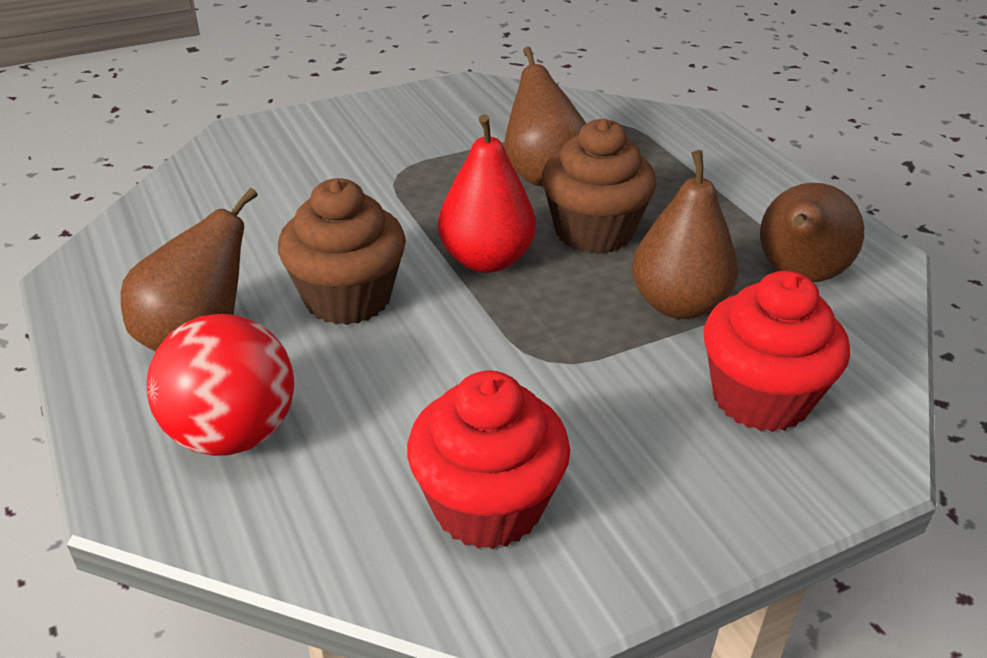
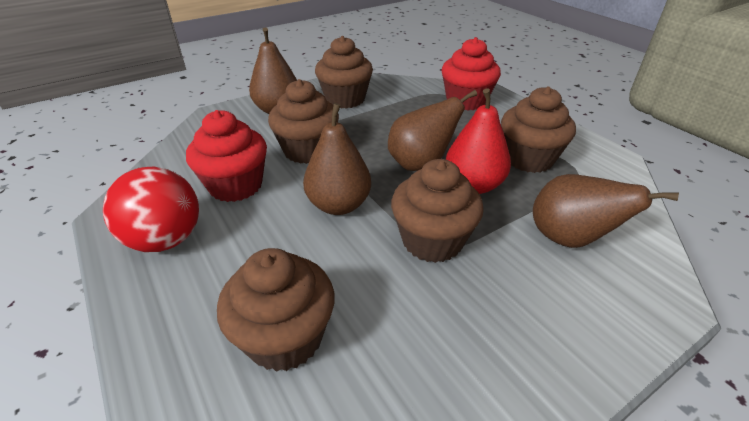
brown cupcake: [278,178,406,325] [542,119,656,254] = 2 -> [217,248,335,372] [268,79,339,164] [315,36,373,109] [391,159,484,263] [501,87,576,173] = 5

